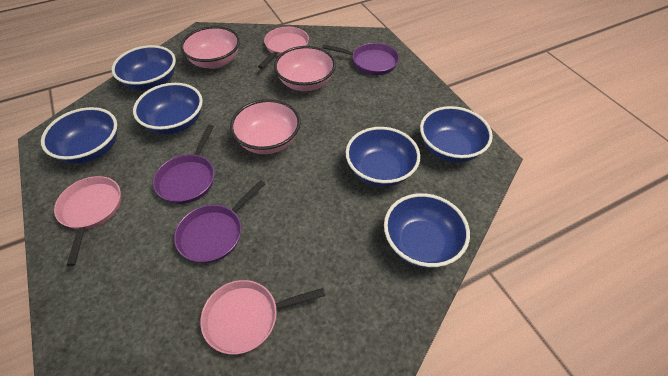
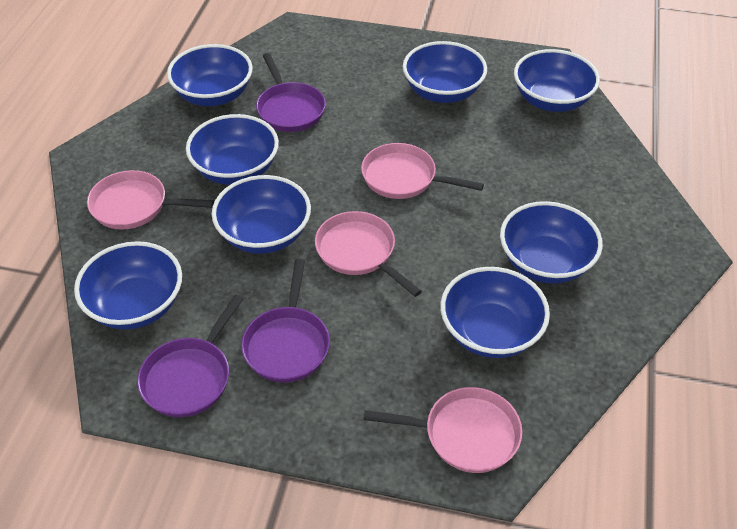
blue bowl: [41,107,117,164] [112,45,176,91] [133,83,203,135] [346,127,420,187] [384,193,470,268] [420,106,493,163] = 6 -> [74,241,182,329] [167,44,253,106] [186,114,279,185] [212,175,311,254] [403,41,487,103] [440,267,550,358] [500,201,603,284] [514,49,600,112] = 8
pink bowl: [180,26,240,69] [230,99,301,154] [274,46,336,91] = 3 -> none = 0
pink pan: [54,176,121,266] [200,280,325,354] [258,27,309,69] = 3 -> [87,170,214,230] [315,211,422,297] [361,143,484,199] [364,387,522,473] = 4

